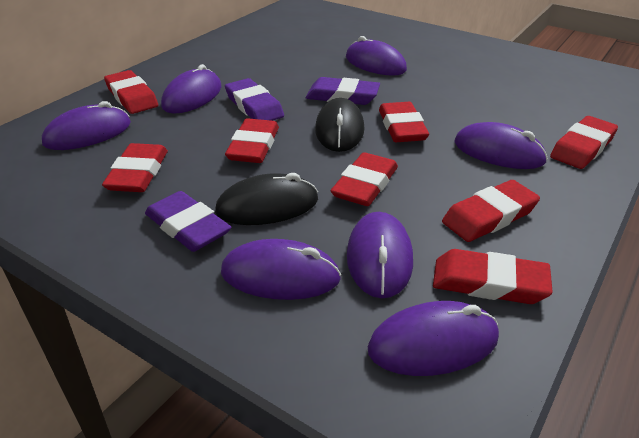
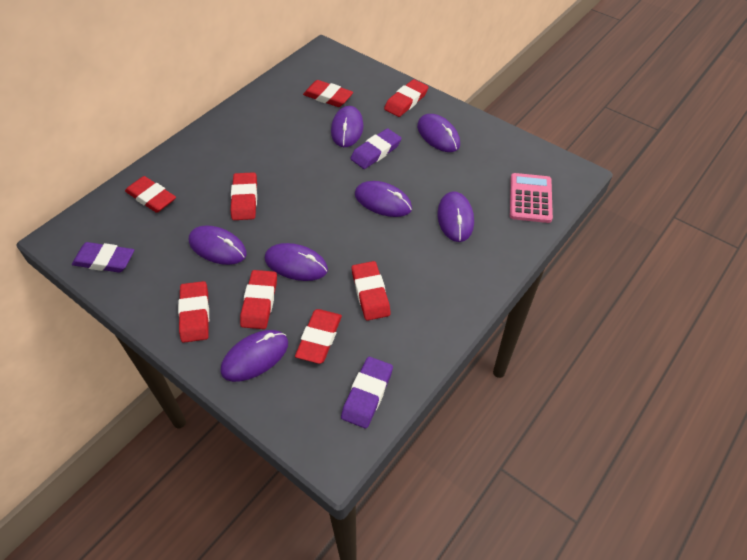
black mouse: [215,173,318,225] [315,98,364,152] = 2 -> none = 0
pink calculator: none = 0 -> [510,173,553,223] = 1

